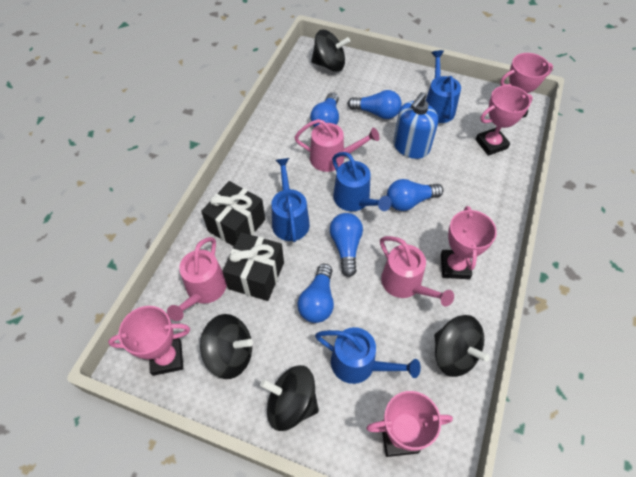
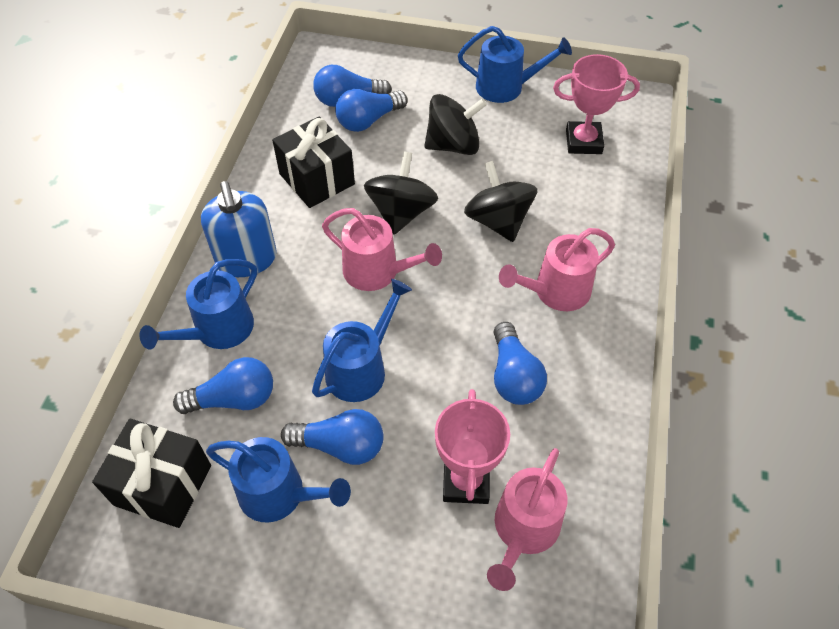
black spinning top: [200,314,253,379] [260,365,319,431] [311,30,350,72] [434,315,490,377] = 4 -> [364,152,438,234] [424,94,487,155] [464,161,537,242] = 3
pink trophy: [108,306,190,376] [366,391,453,457] [441,206,497,279] [476,85,533,156] [500,53,553,118] = 5 -> [435,389,510,504] [553,54,640,154] = 2

